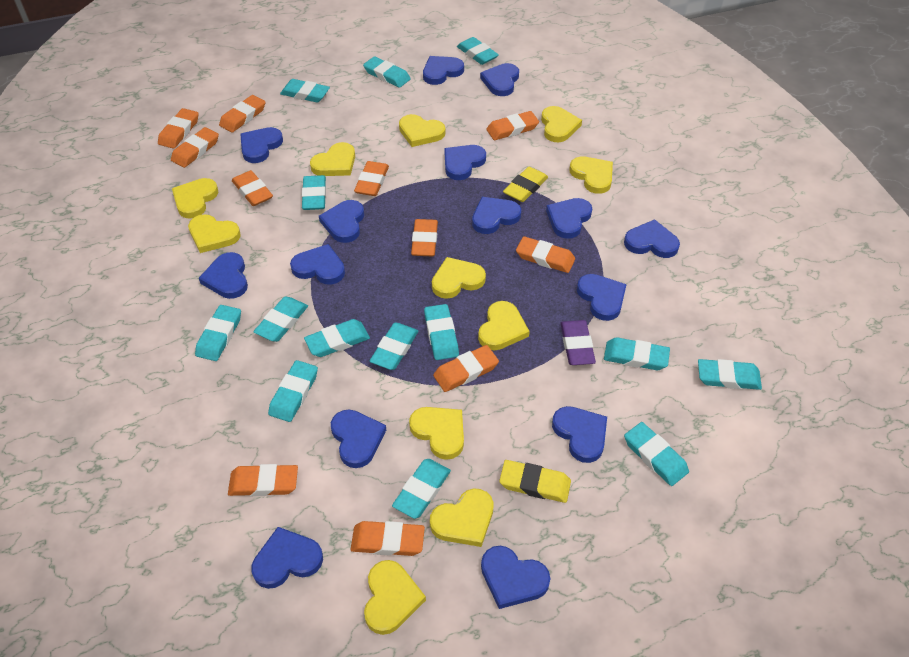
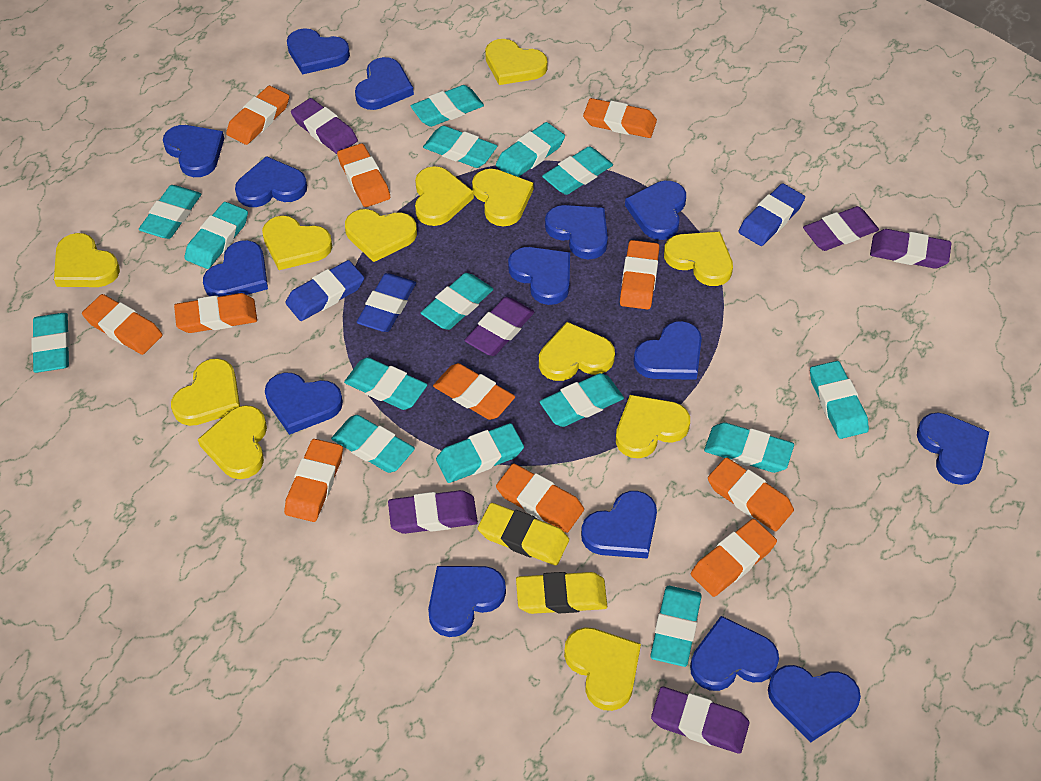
blue eraser: none = 0 -> [285,260,364,321] [357,273,416,332] [738,183,805,246] = 3
purple eraser: [560,320,596,365] = 1 -> [291,98,358,154] [388,490,478,534] [464,297,534,356] [651,687,750,754] [803,206,879,251] [870,229,951,269] = 6
turquoise eraser: [195,305,241,361] [253,296,308,342] [268,360,318,422] [280,79,330,103] [302,175,326,210] [304,319,370,357] [363,56,411,88] [370,323,418,370] [392,459,451,519] [424,304,459,360] [457,37,499,65] [604,337,670,370] [624,422,689,486] [698,359,762,390] = 14 -> [32,313,70,373] [139,185,201,239] [184,202,248,269] [331,415,415,473] [344,357,427,410] [410,85,484,127] [421,273,494,330] [423,126,497,168] [436,423,524,483] [496,122,565,177] [540,373,624,427] [542,146,613,195] [650,586,702,667] [704,422,794,473] [810,361,869,439] = 15
yellow heart: [172,178,218,219] [188,214,241,253] [310,142,355,176] [364,560,426,635] [399,114,446,147] [409,407,464,460] [430,488,494,547] [432,257,486,299] [478,301,530,350] [541,106,582,142] [569,156,613,194] = 11 -> [54,233,120,287] [171,359,240,426] [198,405,267,479] [262,216,332,270] [345,209,417,262] [415,166,474,226] [472,169,533,227] [485,39,548,85] [539,322,615,381] [564,627,641,711] [616,395,690,458] [664,232,733,286] = 12

